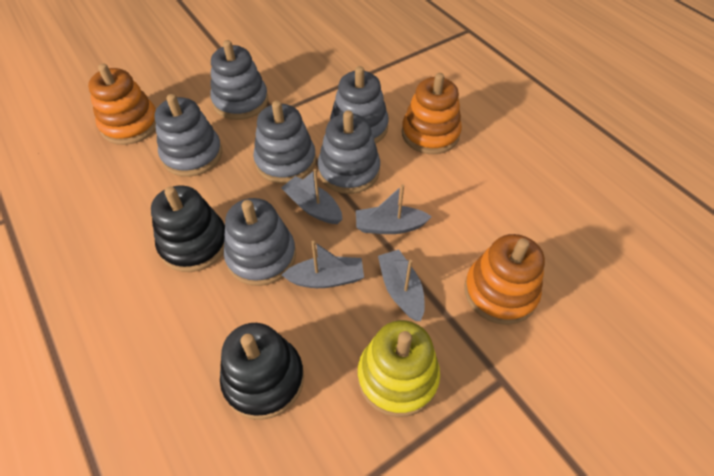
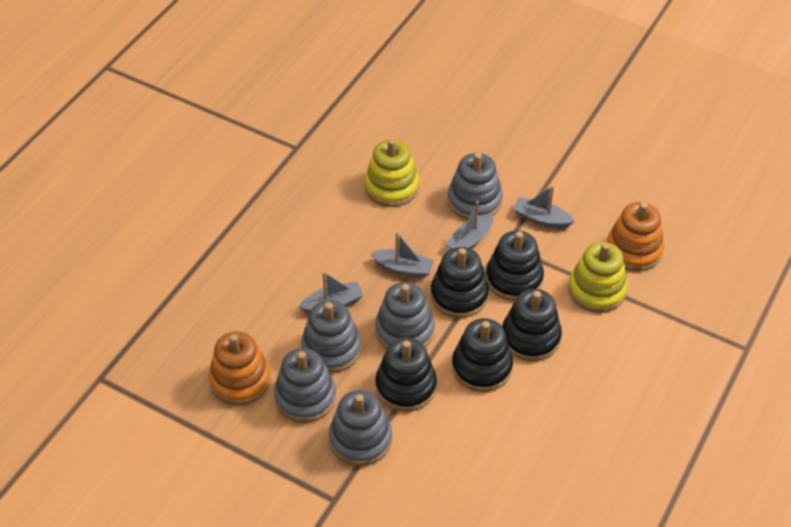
black stacking toy: [151,185,225,272] [220,323,304,420] = 2 -> [375,337,437,412] [430,247,489,318] [452,318,513,392] [486,231,544,301] [502,289,562,361] = 5
grey stacking toy: [154,94,222,177] [210,40,268,120] [224,198,296,286] [253,101,316,184] [318,110,380,194] [330,66,389,144] = 6 -> [274,348,336,423] [301,300,361,373] [329,390,392,466] [375,282,434,349] [448,153,503,220] = 5
orange stacking toy: [88,64,156,145] [402,73,462,154] [464,234,545,325] = 3 -> [209,331,271,405] [607,202,664,272] = 2
yellow stacking toy: [358,320,440,417] = 1 -> [365,139,419,207] [568,242,628,313] = 2

